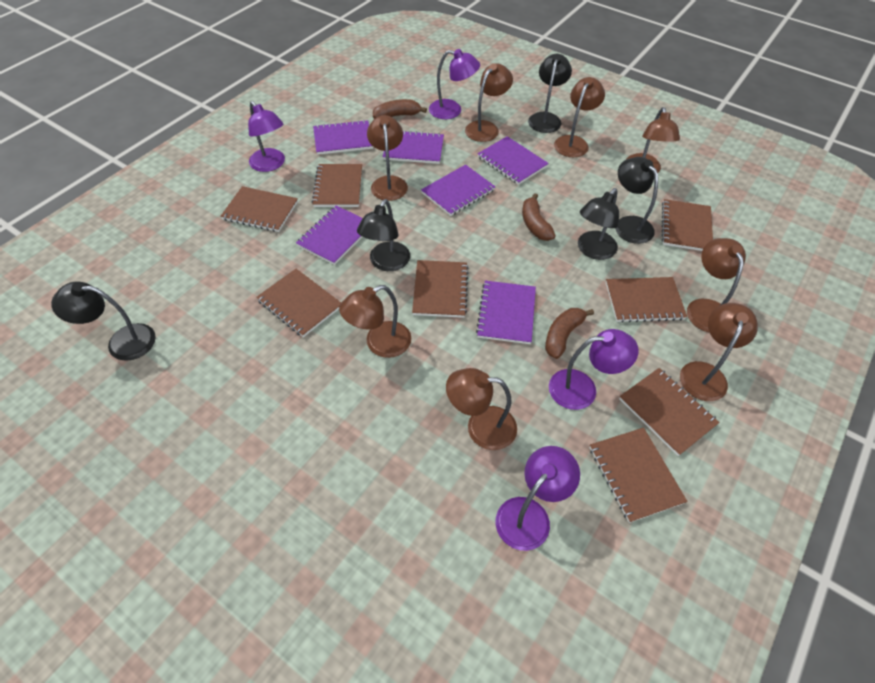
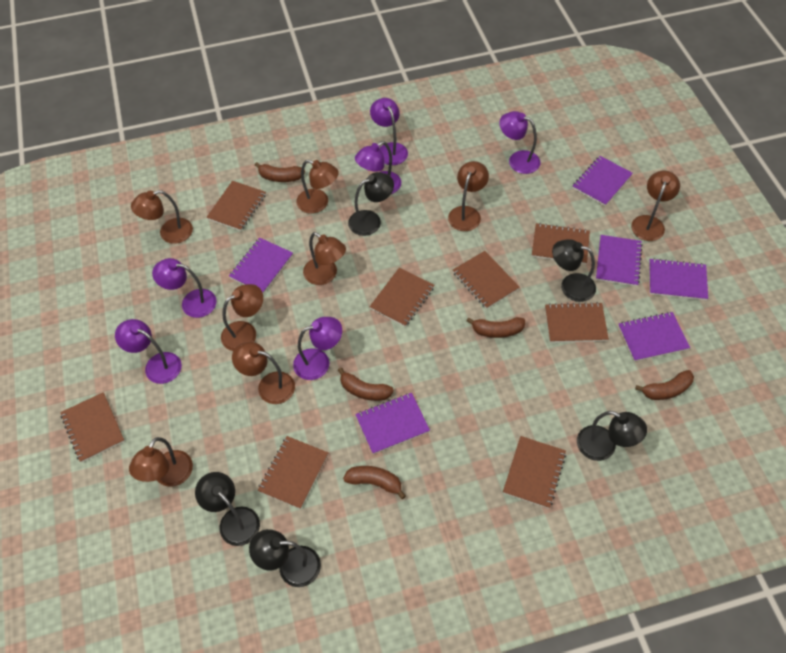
brown banana: [373,99,427,119] [522,193,555,241] [545,308,594,359] = 3 -> [255,162,305,182] [338,368,394,401] [343,466,406,499] [467,317,525,338] [635,370,694,400] = 5
purple lamp: [248,101,285,172] [429,49,480,119] [496,446,580,551] [549,329,639,410] = 4 -> [115,319,182,384] [152,258,217,318] [293,317,342,380] [355,141,401,194] [370,98,408,165] [499,111,540,174] = 6

